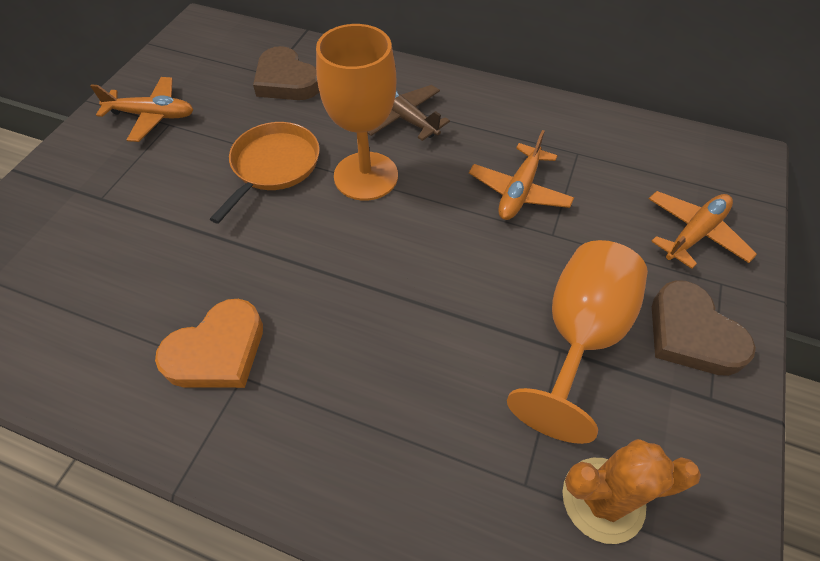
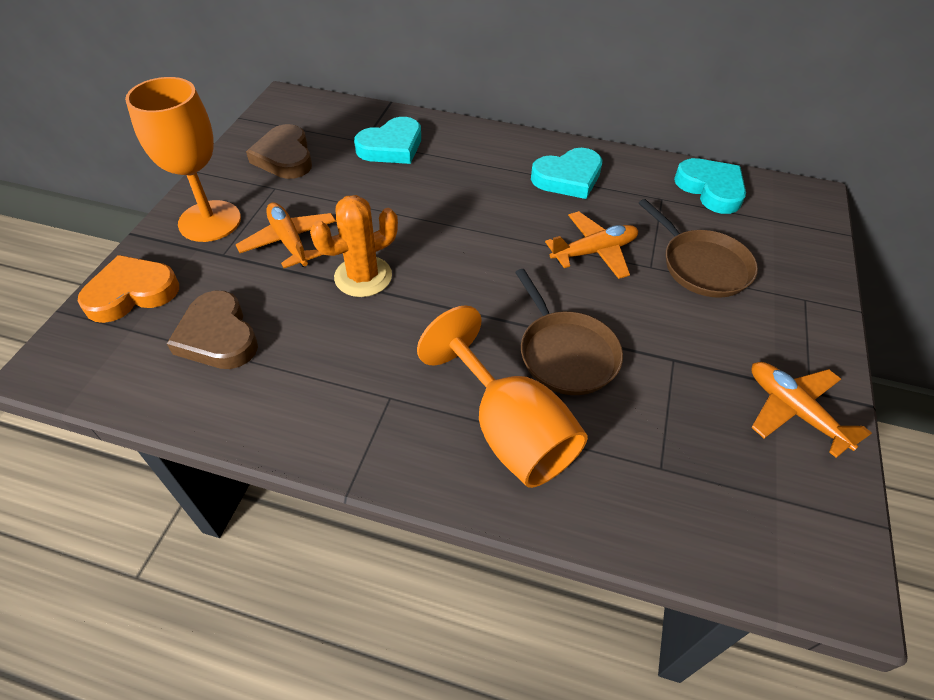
brown pan: none = 0 -> [515,269,623,395] [639,199,758,298] = 2
brown plane: [367,85,450,141] = 1 -> none = 0
orange pan: [210,122,320,224] = 1 -> none = 0
turquoise heart: none = 0 -> [354,117,421,164] [531,148,602,199] [674,158,746,214] = 3

